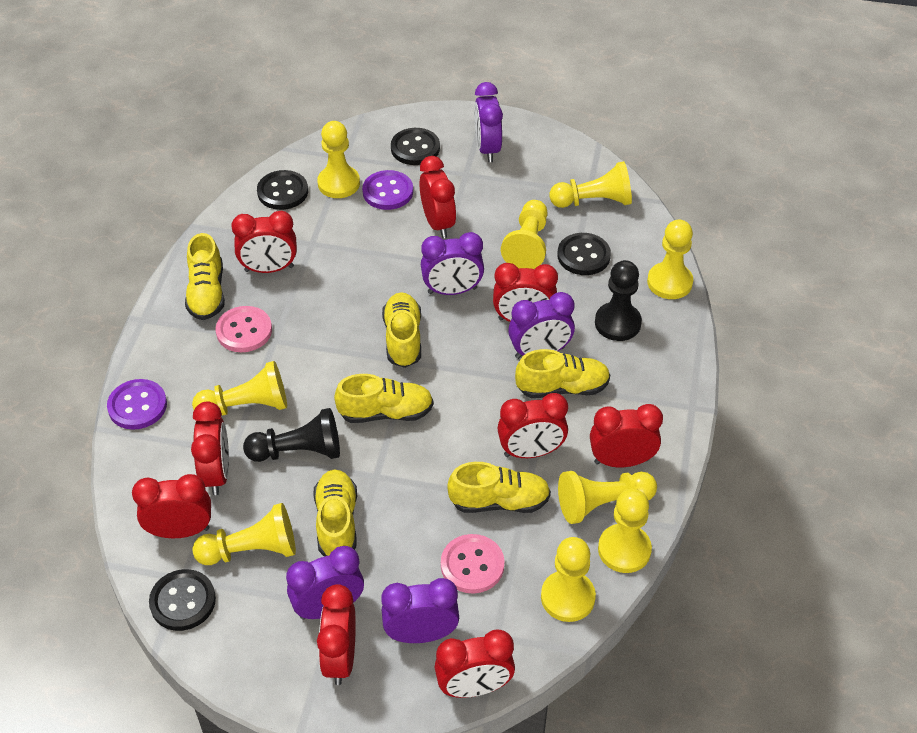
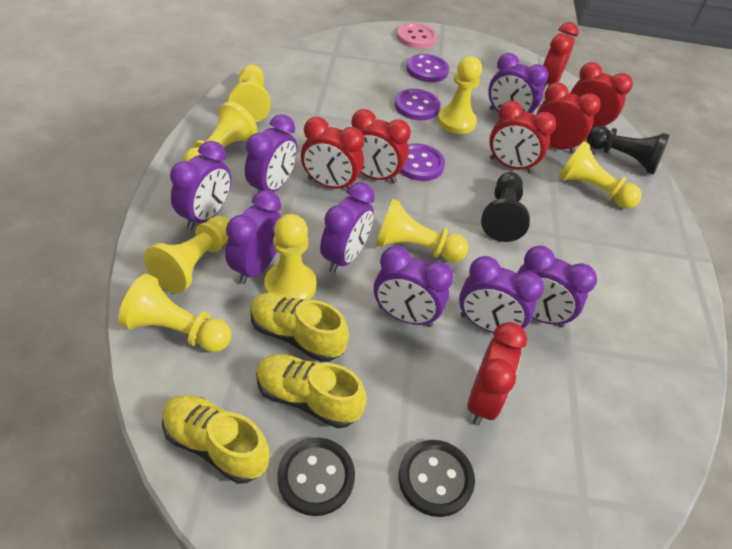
black button: [149,569,216,631] [257,170,308,210] [391,128,440,165] [557,233,611,275] = 4 -> [278,437,355,516] [399,440,475,517] = 2
pink button: [216,306,272,352] [441,534,505,594] = 2 -> [397,23,437,49] = 1
purple button: [107,379,167,430] [362,170,413,210] = 2 -> [395,89,441,120] [400,144,445,181] [406,54,449,82] = 3
purple clock: [286,546,364,620] [381,578,459,643] [421,232,484,295] [474,82,503,162] [508,292,575,359] = 5 -> [170,141,231,230] [225,190,282,284] [245,114,297,192] [320,182,375,273] [374,246,454,327] [459,256,544,333] [488,53,549,113] [517,246,597,328] = 8
red clock: [132,474,211,538] [191,401,229,495] [231,211,297,273] [317,584,356,685] [419,156,456,238] [434,629,515,698] [493,263,558,322] [497,393,568,458] [590,404,663,467] = 9 -> [301,117,364,189] [351,109,411,183] [467,322,527,426] [489,101,556,173] [537,82,601,153] [543,22,579,92] [570,62,633,127] = 7
yellow pawn: [192,361,287,415] [192,503,296,565] [317,121,360,198] [501,200,548,269] [541,537,596,622] [550,161,632,208] [558,471,657,524] [598,489,652,573] [647,220,693,299] = 9 -> [118,274,231,352] [144,216,230,293] [183,101,257,162] [228,65,271,123] [264,214,316,300] [375,199,468,262] [437,56,482,134] [558,141,641,208] = 8
yellow shoe: [185,233,225,320] [313,470,357,556] [334,374,434,423] [382,292,421,368] [447,462,551,513] [515,349,610,398] = 6 -> [162,395,269,484] [250,292,349,362] [256,354,367,428] = 3

